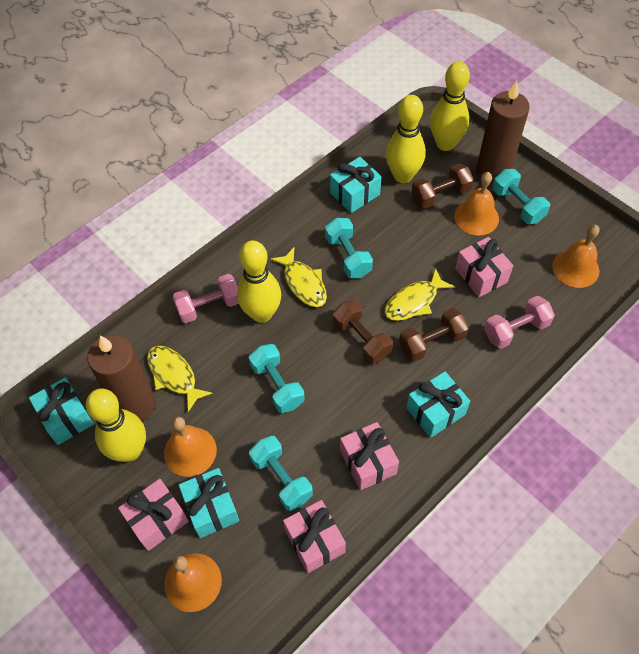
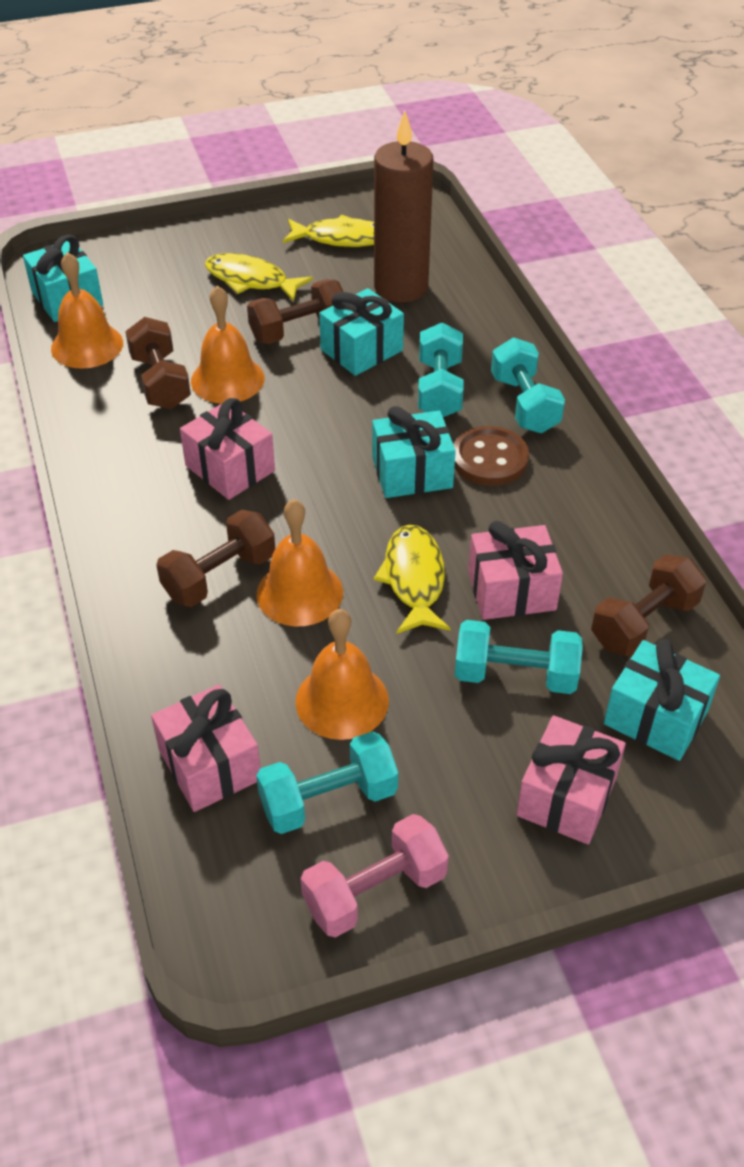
brown button: none = 0 -> [453,426,529,486] = 1
brown candle: [87,335,156,421] [476,81,530,184] = 2 -> [374,110,433,302] = 1
brown dumbbell: [333,300,393,364] [399,308,469,362] [411,163,474,209] = 3 -> [125,317,191,409] [156,510,275,607] [247,279,344,344] [591,554,706,657] = 4
pink dumbbell: [172,274,239,323] [484,296,555,349] = 2 -> [301,814,449,938] = 1
yellow bowling pin: [86,389,146,462] [237,240,281,323] [386,95,426,183] [430,61,470,151] = 4 -> none = 0

